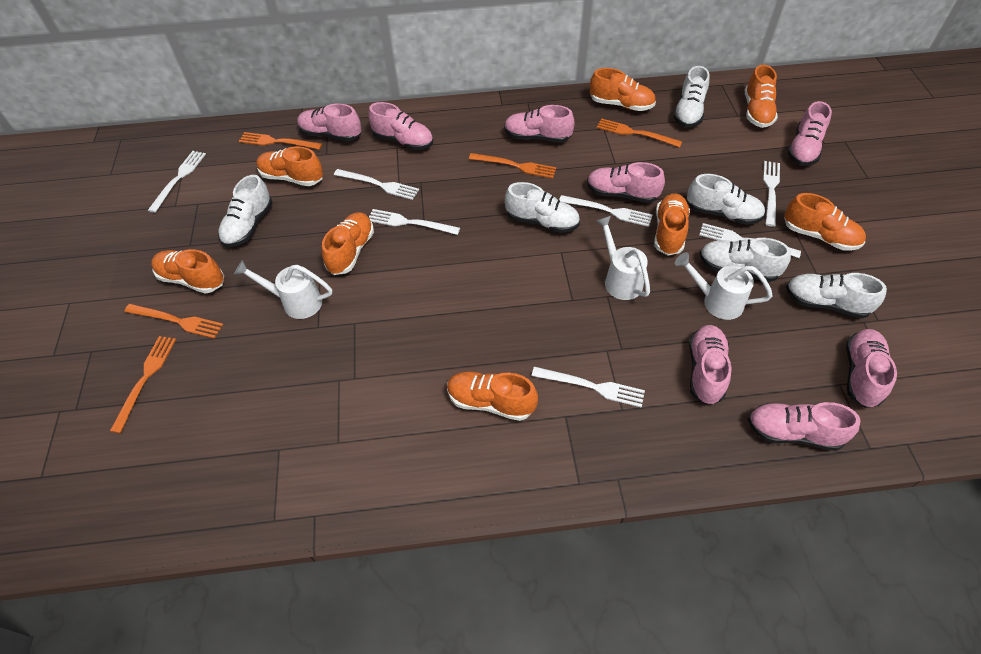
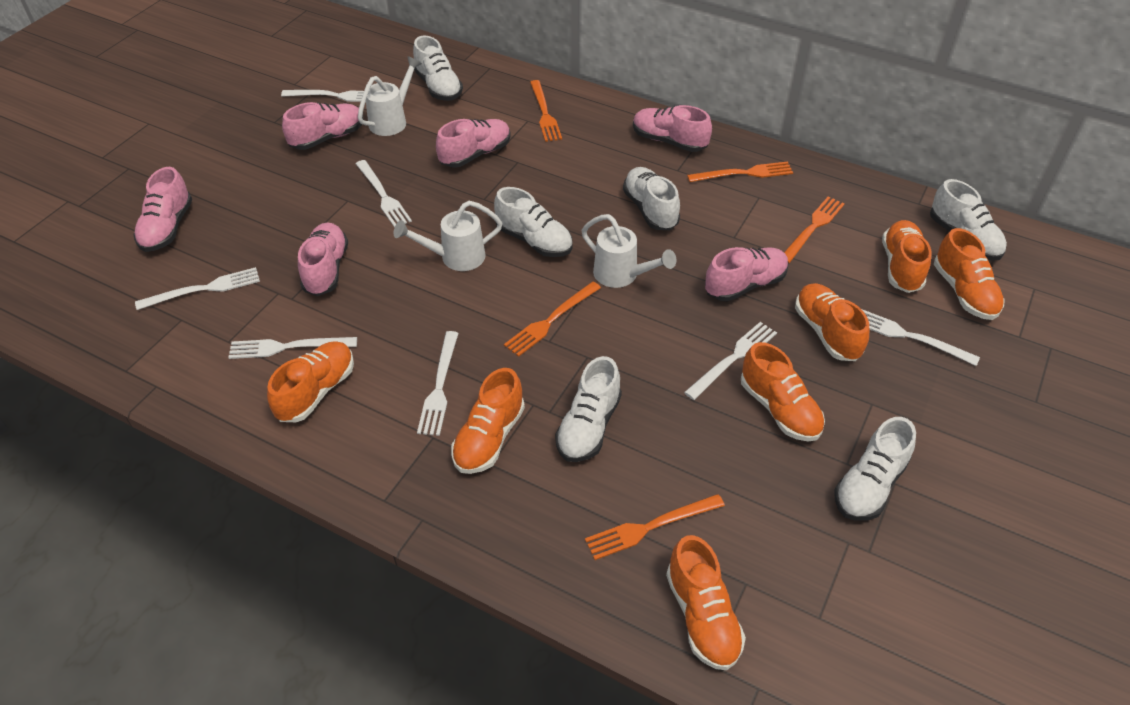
orange shoe: [151,249,224,294] [256,146,323,186] [322,212,374,275] [447,372,538,421] [590,68,656,111] [654,193,690,256] [745,65,778,128] [784,193,866,251] = 8 -> [267,341,354,422] [451,368,525,474] [666,535,746,670] [741,342,825,441] [795,283,869,361] [882,220,931,293] [934,228,1005,320] = 7
pink shoe: [297,103,361,141] [368,102,433,150] [504,105,575,143] [587,162,665,203] [689,325,732,405] [748,402,861,451] [788,101,832,166] [846,329,897,408] = 8 -> [133,167,192,252] [282,102,364,150] [298,222,348,296] [436,119,511,168] [633,105,712,152] [705,247,789,301] = 6

